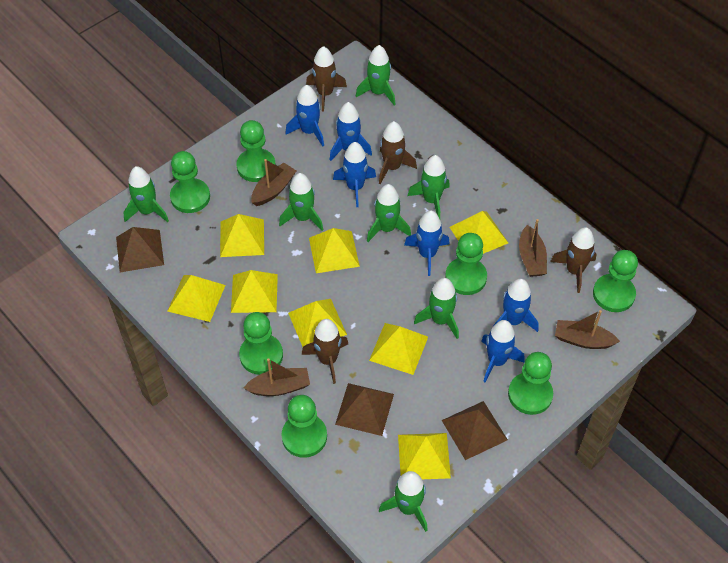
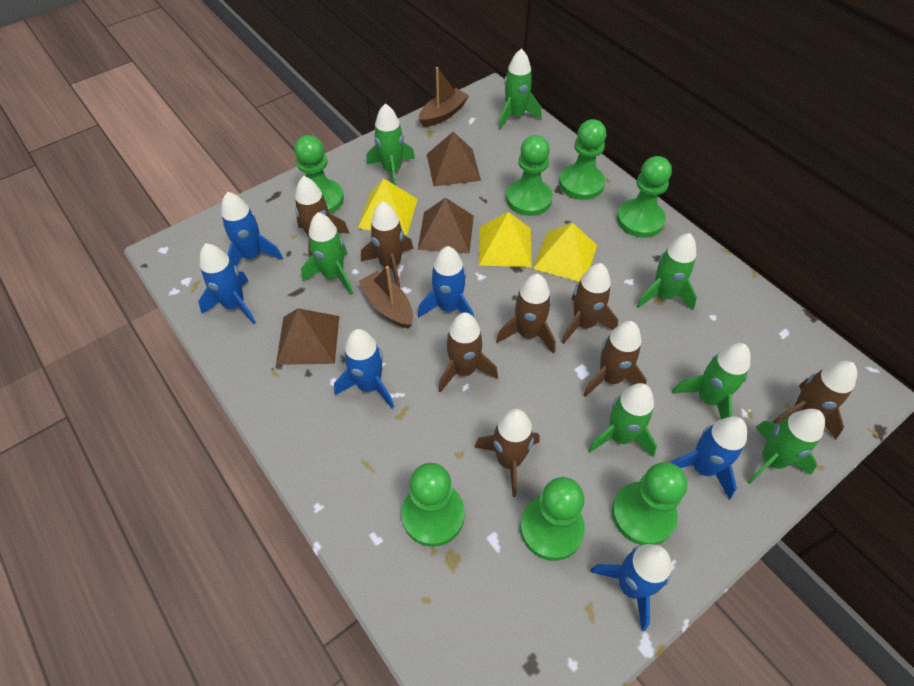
brown boat: [244,358,310,396] [251,159,296,206] [519,219,547,277] [555,310,620,349] = 4 -> [359,266,413,329] [419,67,469,127] = 2
brown rocket: [302,319,348,384] [306,46,347,111] [379,121,417,184] [550,227,597,293] = 4 -> [295,176,350,258] [361,201,413,288] [438,312,498,393] [474,409,540,497] [496,274,556,354] [562,263,618,344] [583,321,647,397] [772,361,857,439] = 8
yellow pyramid: [168,275,226,322] [220,214,264,257] [231,270,278,313] [288,299,347,347] [309,228,360,273] [369,323,428,375] [398,433,451,479] [449,211,508,254] = 8 -> [358,179,418,235] [479,212,532,267] [533,223,597,282] = 3

